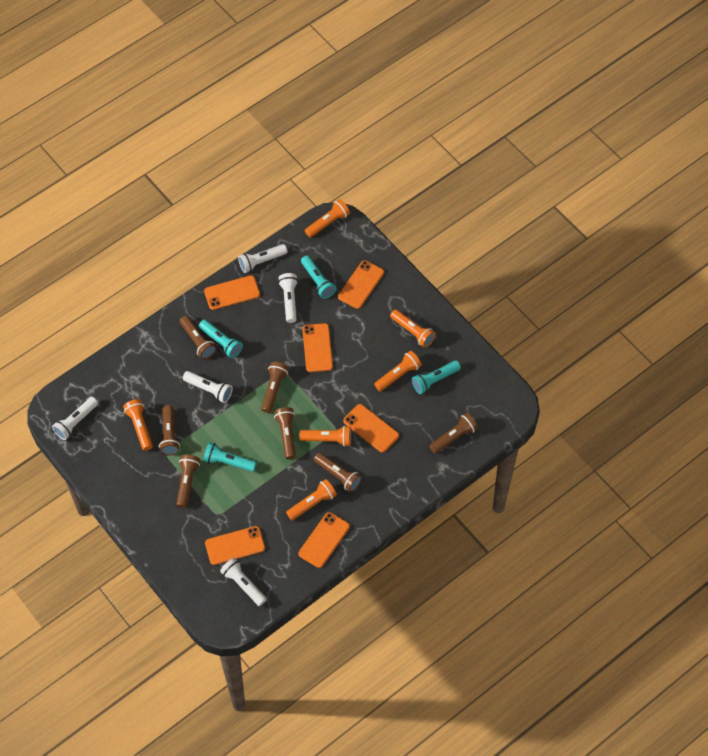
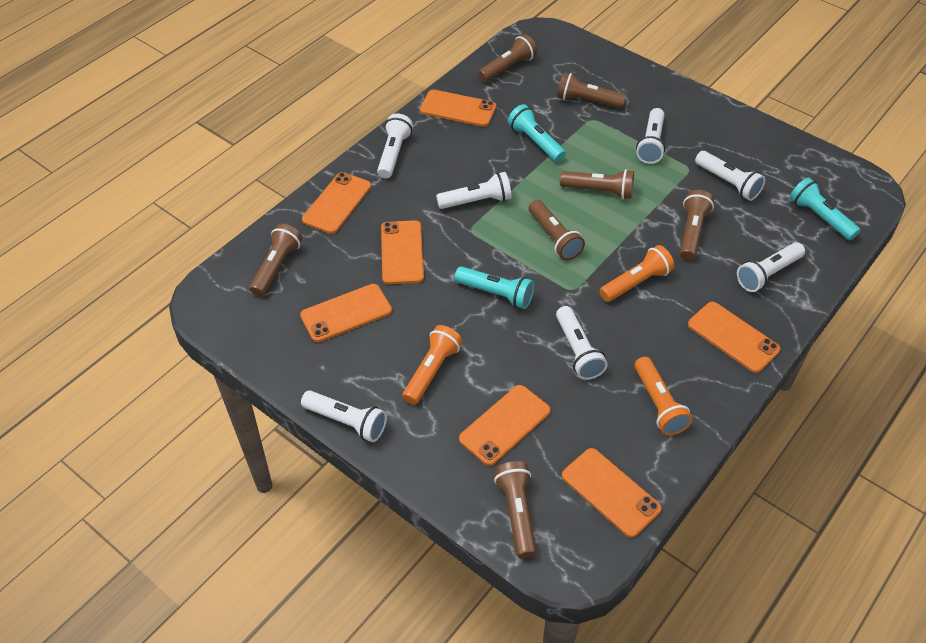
orange flashlight: [123,399,153,451] [286,479,337,520] [299,426,351,447] [305,199,350,238] [374,351,422,391] [390,309,436,348] = 6 -> [402,325,462,405] [600,245,674,302] [635,357,693,436] = 3
orange phone: [204,275,260,310] [205,526,265,565] [298,512,350,568] [302,323,333,372] [338,260,384,309] [343,404,399,453] = 6 -> [300,284,392,342] [302,172,371,234] [381,220,424,284] [420,90,496,127] [459,385,551,466] [562,448,662,538] [688,302,780,373] = 7
turquoise flashlight: [199,320,243,358] [203,442,257,472] [301,256,337,299] [412,360,461,394] = 4 -> [454,266,534,309] [508,104,566,162] [790,177,860,240] = 3
white flashlight: [52,397,98,440] [183,371,233,403] [220,558,267,606] [238,244,287,273] [278,273,298,323] = 5 -> [301,391,387,442] [377,113,413,179] [436,172,512,209] [556,306,608,380] [636,108,665,164] [695,151,765,201] [737,242,805,292] = 7

